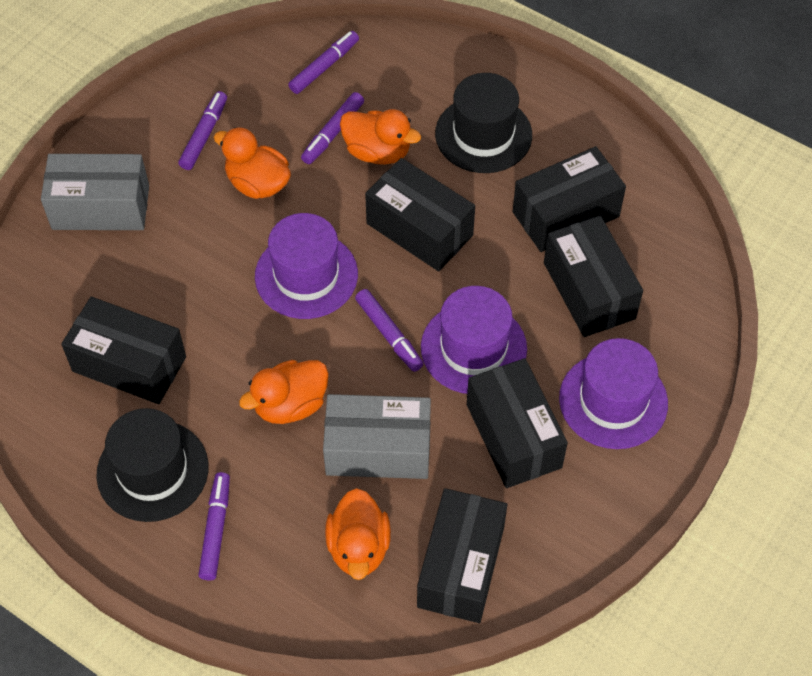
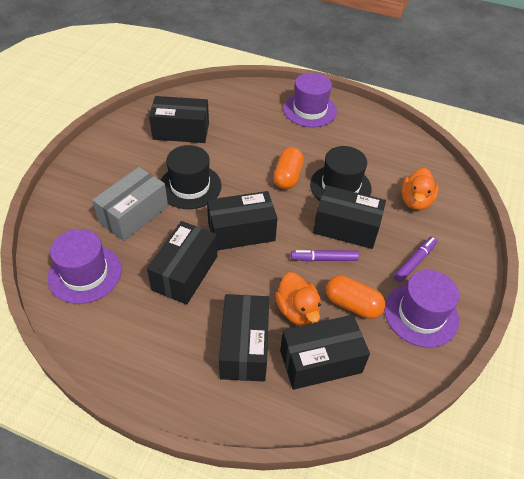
grey box: [41,154,149,230] [323,394,431,479] = 2 -> [92,167,168,241] = 1
orange capsule: none = 0 -> [273,147,304,189] [326,275,385,319] = 2
orange duck: [213,127,291,199] [239,360,329,424] [325,488,391,580] [340,109,421,165] = 4 -> [275,272,321,326] [401,168,439,210] = 2
purple marker: [178,91,227,170] [198,472,230,580] [288,31,359,94] [301,92,364,164] [355,289,423,372] = 5 -> [291,250,359,262] [394,236,438,282] = 2

